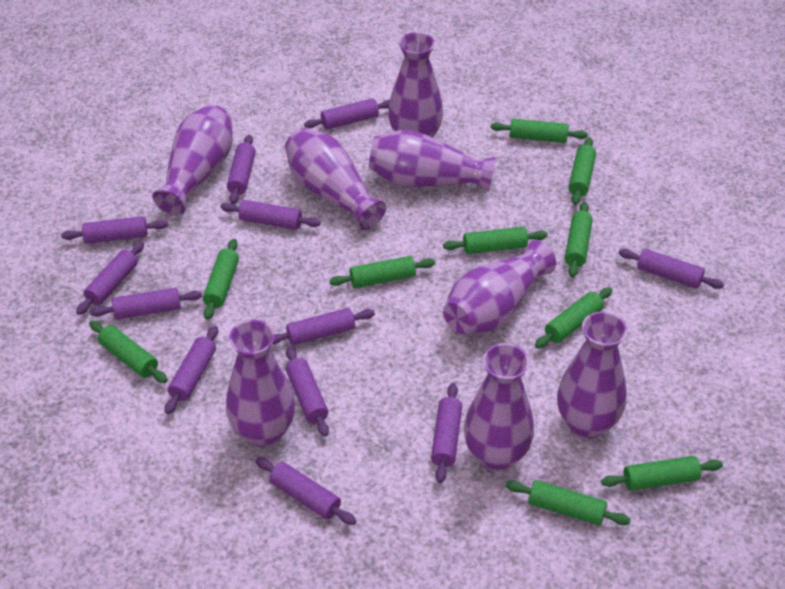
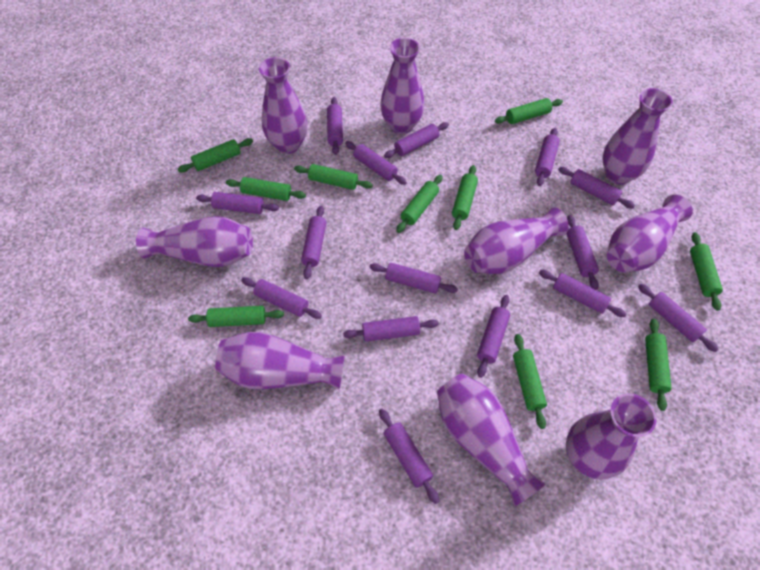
purple rolling pin: [61,216,168,244] [76,241,144,315] [90,288,202,320] [165,326,218,414] [220,200,321,230] [227,135,256,204] [255,457,356,525] [272,308,375,346] [286,347,329,437] [304,98,390,129] [431,383,462,483] [619,249,724,289] = 12 -> [196,192,279,214] [241,277,322,319] [301,206,327,279] [327,97,343,155] [343,316,439,342] [345,141,407,185] [369,263,458,294] [379,409,439,504] [384,122,449,158] [477,295,510,378] [535,128,560,186] [539,270,626,317] [558,167,635,209] [567,215,599,290] [638,284,718,352] = 15
purple vase: [152,105,233,215] [226,320,295,447] [285,128,387,230] [369,130,496,191] [388,32,443,138] [443,240,556,334] [464,343,534,471] [557,311,628,439] = 8 -> [136,216,253,267] [215,332,345,390] [259,57,307,154] [380,38,425,134] [437,373,546,506] [464,207,569,274] [566,393,657,480] [603,88,673,185] [607,195,693,272] = 9

